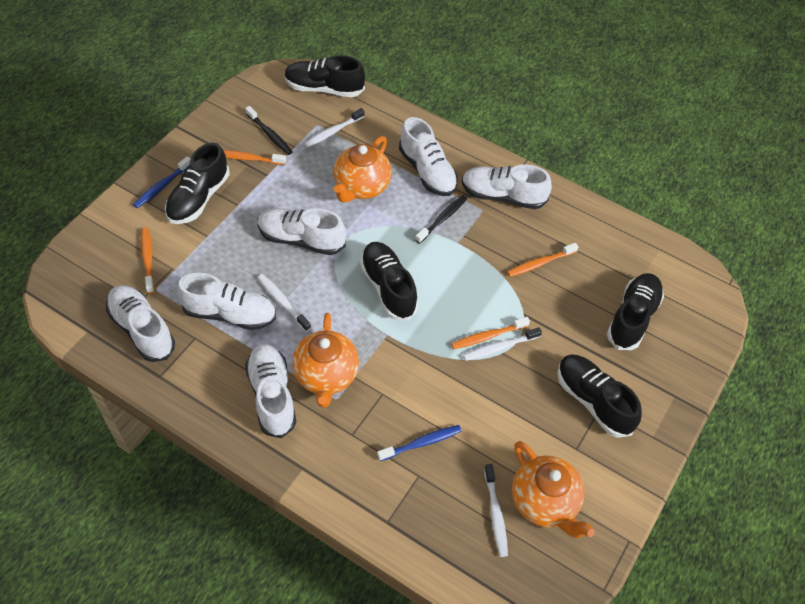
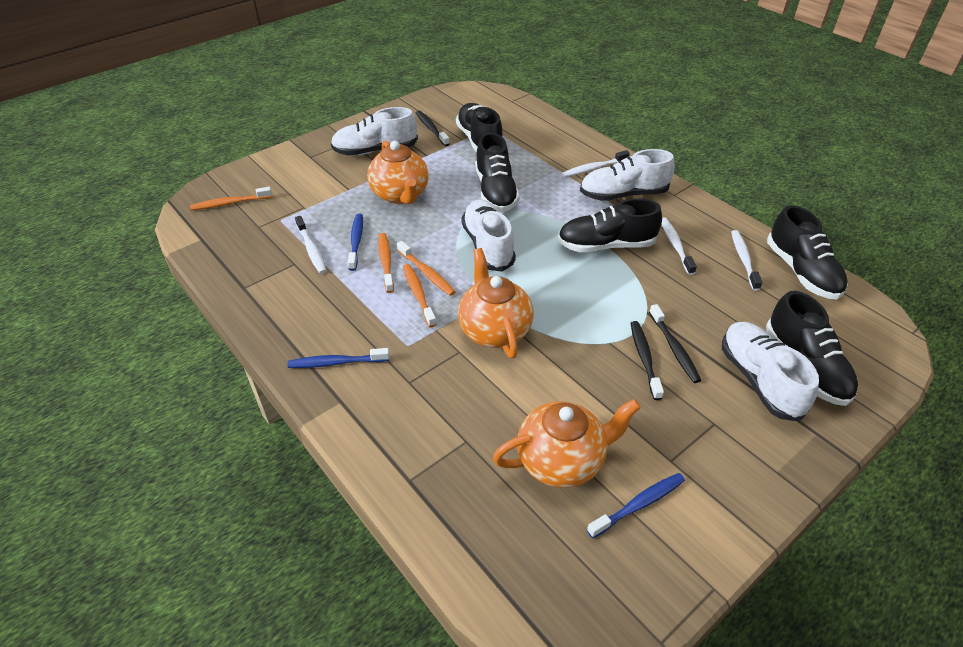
black toothbrush: [245,106,293,155] [415,195,467,244] = 2 -> [416,111,450,146] [631,321,664,400] [649,304,701,383] = 3
blue toothbrush: [133,156,191,208] [377,425,462,461] = 2 -> [287,348,390,368] [348,213,363,271] [587,473,685,538] = 3
white shoe: [106,285,175,362] [177,273,276,330] [245,344,296,438] [258,208,346,255] [399,117,458,196] [462,164,552,209] = 6 -> [331,107,418,155] [462,200,516,272] [580,149,675,201] [722,322,819,422] = 4

